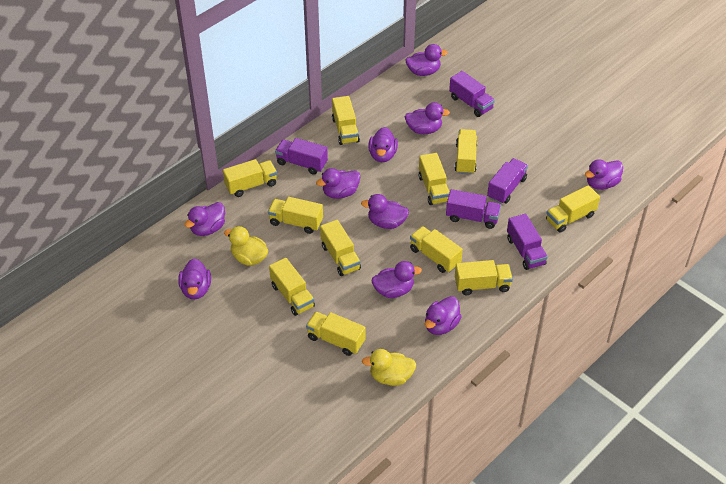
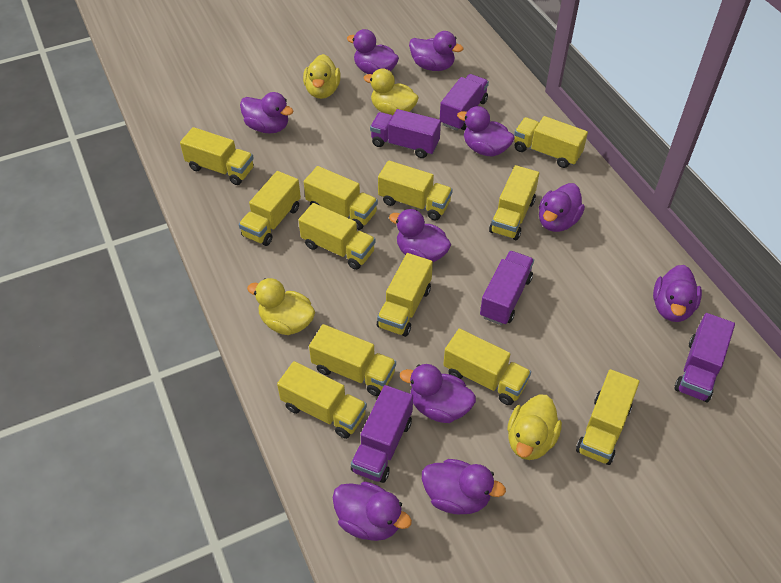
yellow duck: [224,226,268,266] [362,349,416,386] = 2 -> [247,278,315,335] [303,54,341,99] [363,69,419,115] [507,395,562,460] = 4
yellow truck: [223,159,277,197] [268,197,323,234] [269,258,315,316] [306,312,366,356] [320,220,361,276] [332,96,360,145] [410,226,463,273] [419,153,450,205] [455,129,477,174] [455,260,513,295] [546,185,600,233] = 11 -> [180,127,254,185] [239,171,301,246] [277,361,367,439] [299,203,376,270] [304,166,378,230] [309,324,396,396] [377,253,433,337] [378,160,453,220] [443,328,531,405] [489,165,539,240] [514,116,588,168] [576,369,639,465] = 12

